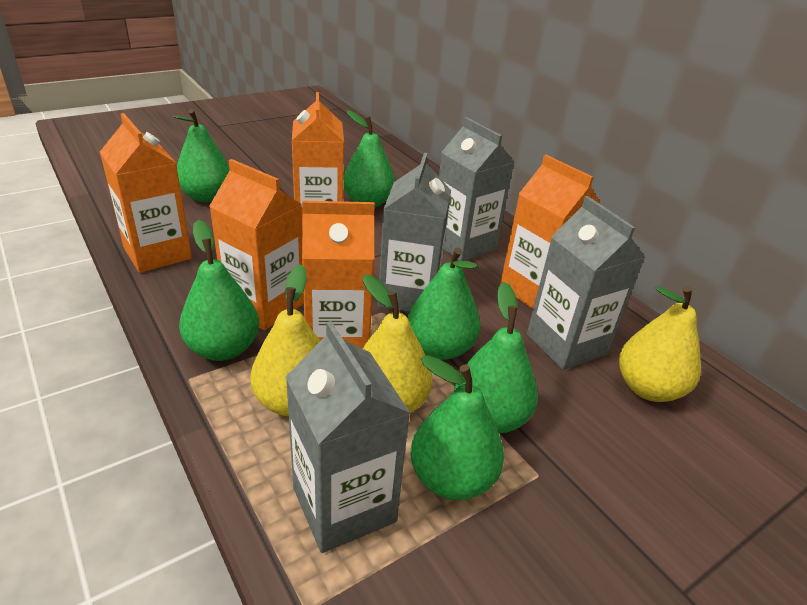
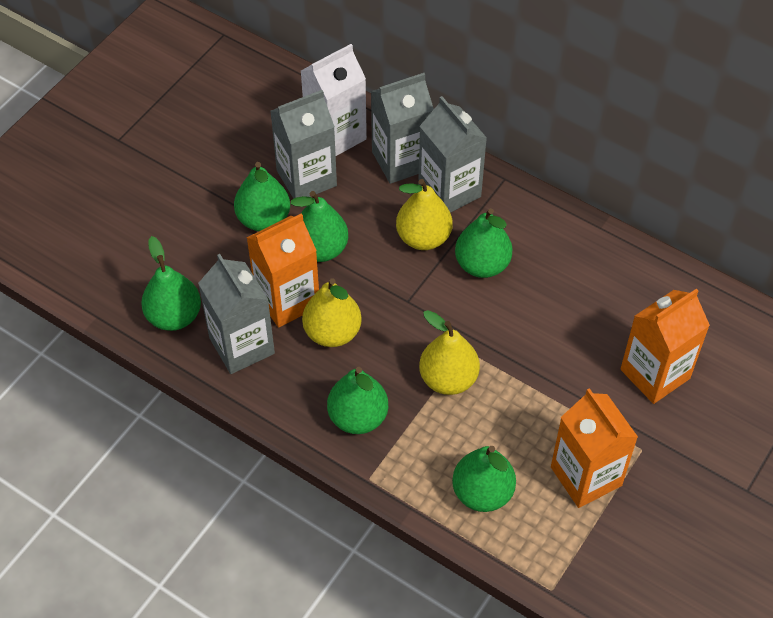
orange carton: [100,113,192,273] [209,159,304,330] [292,92,344,227] [302,201,375,349] [500,155,601,309] = 5 -> [247,213,319,328] [551,388,638,508] [620,289,710,404] = 3
white carton: none = 0 -> [301,44,367,156] = 1

